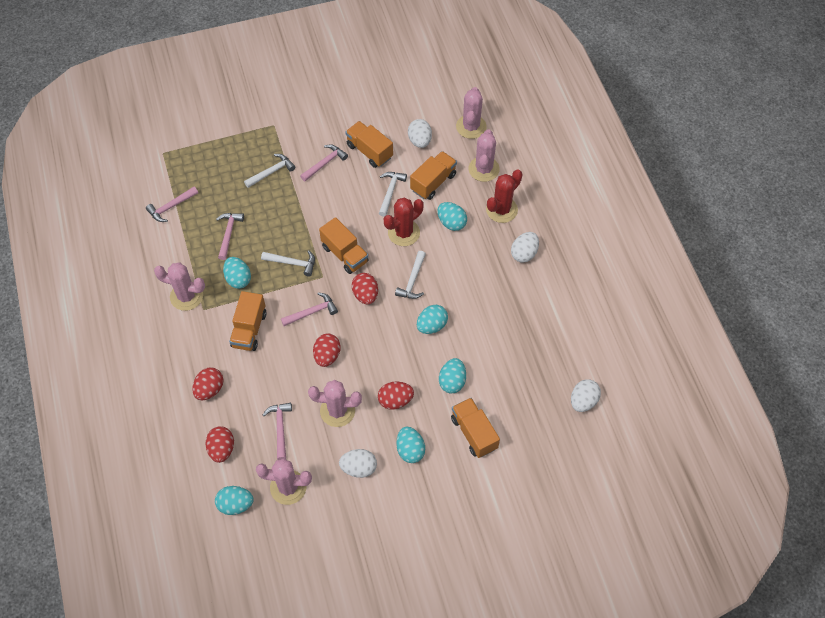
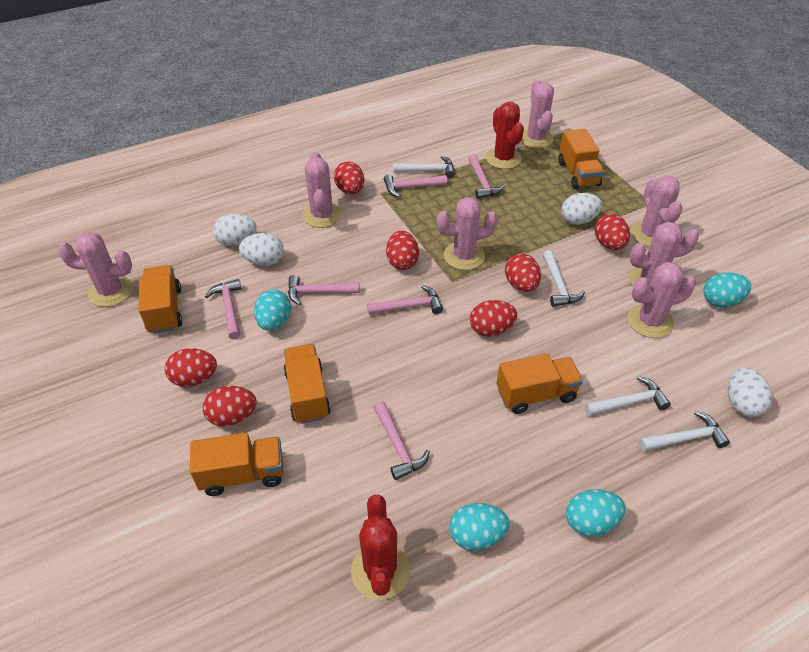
pink cactus: [154,262,205,311] [256,458,312,505] [308,380,362,427] [456,87,486,139] [469,129,500,182] = 5 -> [57,232,133,307] [302,152,342,228] [437,197,498,270] [521,80,554,148] [628,262,696,338] [629,222,699,286] [631,176,682,247] = 7
pink hammer: [146,186,198,222] [216,213,244,260] [263,403,292,460] [281,292,338,326] [300,144,348,181] = 5 -> [205,279,241,339] [288,275,360,305] [367,285,443,315] [373,401,430,480] [384,174,447,197] [468,155,505,199] = 6
red egg: [192,367,223,400] [206,426,234,463] [313,333,340,367] [352,273,378,305] [378,382,414,410] = 5 -> [165,348,217,387] [202,386,257,426] [334,162,364,194] [386,230,419,270] [470,300,517,336] [505,253,541,292] [595,214,630,250] = 7
turquoise egg: [215,486,253,515] [223,257,251,289] [396,426,425,463] [417,305,448,334] [437,202,467,231] [439,358,466,393] = 6 -> [254,289,291,331] [449,503,510,551] [566,489,626,536] [703,272,751,308] = 4

